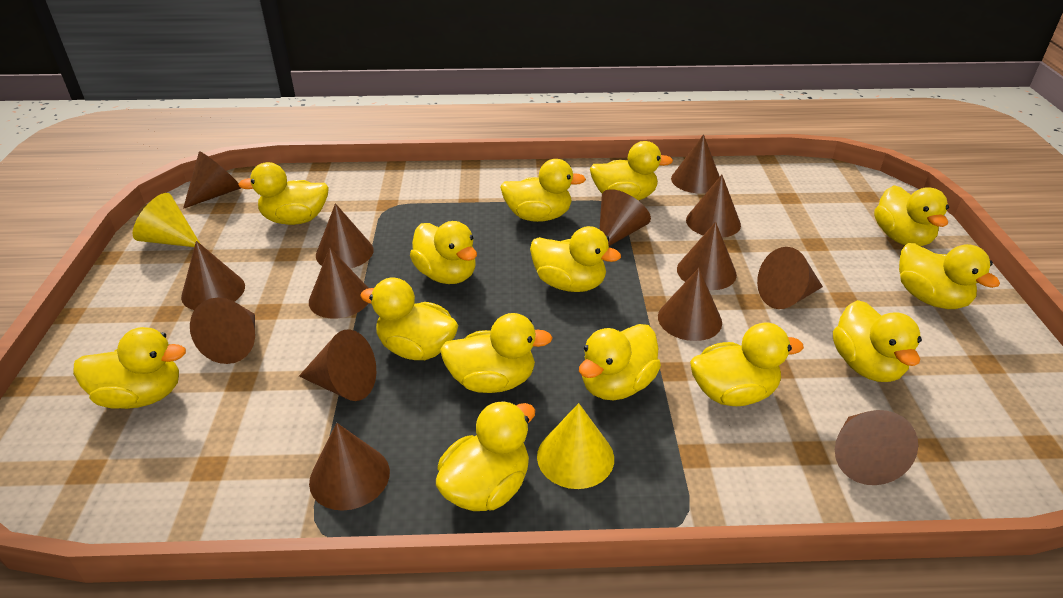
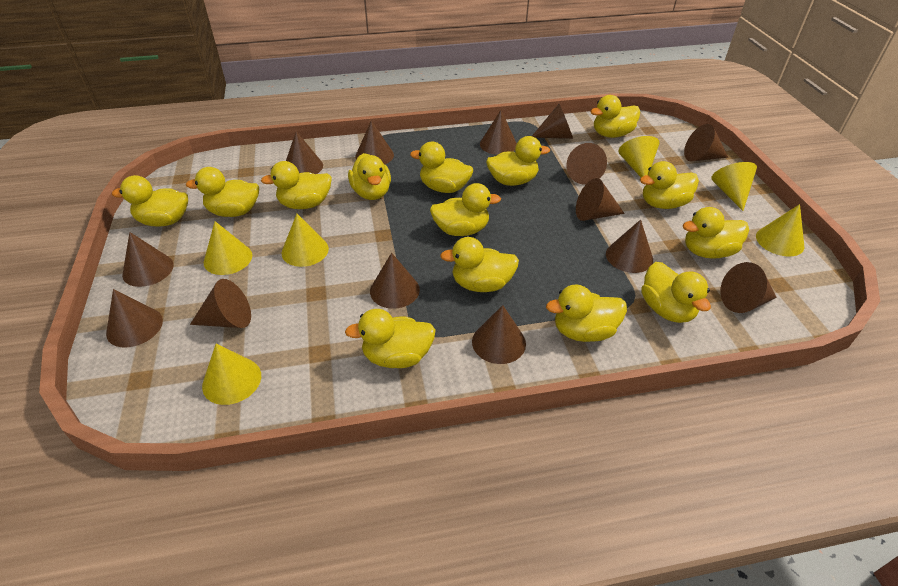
yellow cone: [133,193,200,247] [537,403,614,489] = 2 -> [202,343,261,405] [204,221,252,275] [281,214,329,267] [618,136,660,177] [711,162,757,211] [756,204,804,257] = 6

